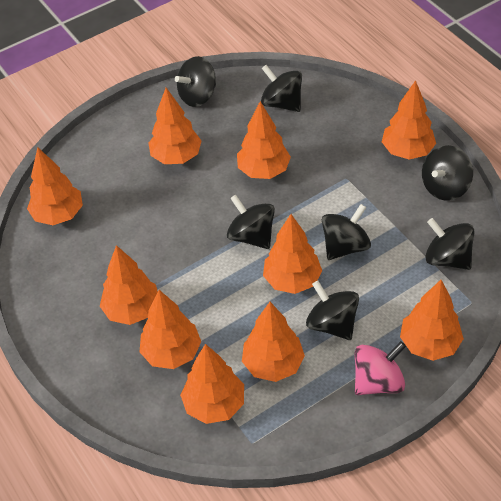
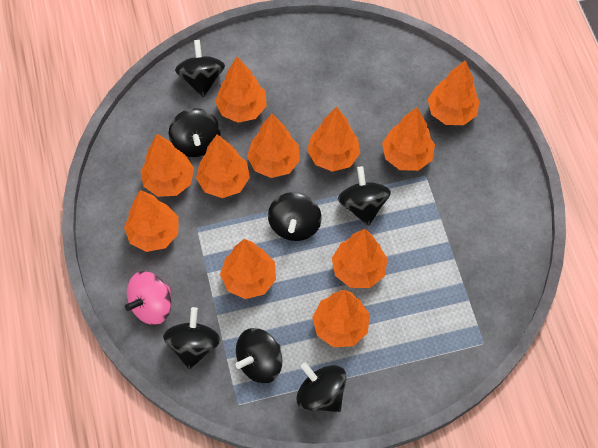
orange tree: [27,147,83,225] [100,245,158,325] [140,290,201,369] [148,88,202,164] [180,344,244,424] [237,101,291,179] [242,302,305,382] [263,214,322,294] [382,80,436,160] [400,280,464,361] = 10 -> [124,190,179,252] [140,134,194,197] [196,134,250,198] [215,57,267,123] [220,239,276,299] [247,114,300,178] [307,107,360,172] [312,290,370,347] [332,229,388,288] [382,107,435,171] [428,60,479,125] = 11

